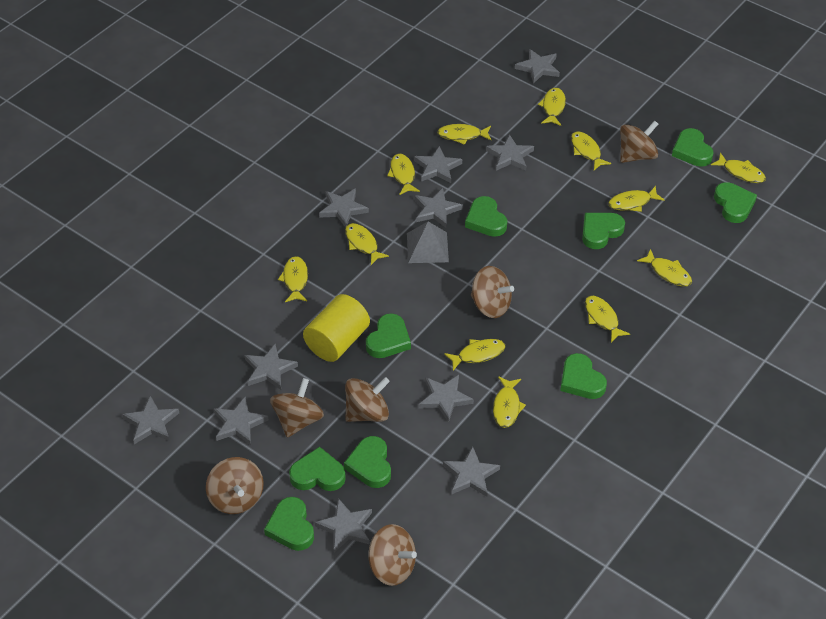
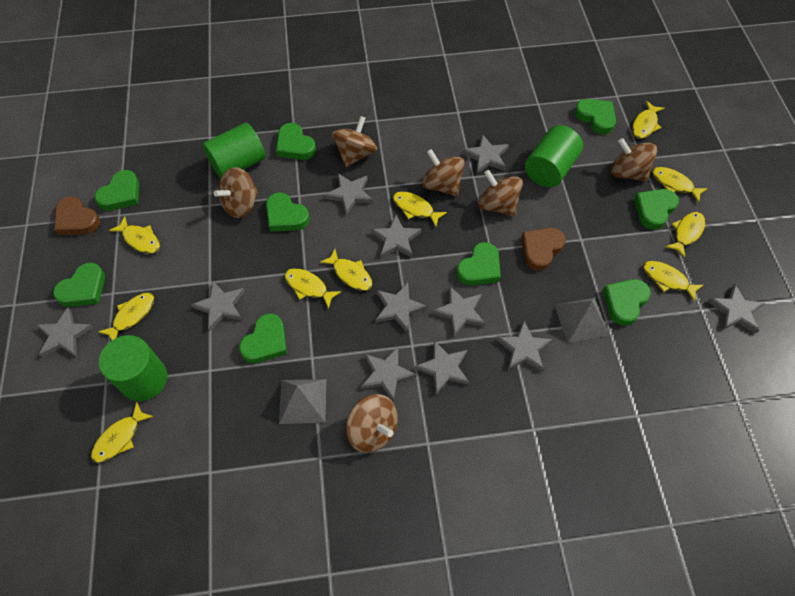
brown heart: none = 0 -> [54,196,100,235] [521,228,566,271] = 2
green cylinder: none = 0 -> [99,335,167,401] [203,123,266,178] [525,125,583,187] = 3
grey pyramid: [407,221,449,263] = 1 -> [279,379,326,424] [554,298,609,343] = 2
yellow cylinder: [303,294,370,362] = 1 -> none = 0
yellow fish: [278,256,308,302] [345,223,389,265] [387,154,420,195] [437,124,492,145] [444,339,506,370] [493,376,526,428] [538,87,566,126] [571,131,611,170] [585,296,630,342] [608,186,664,212] [637,249,692,286] [711,153,766,183] = 12 -> [91,402,154,463] [98,293,154,340] [109,216,160,254] [284,268,341,309] [320,249,373,291] [393,191,447,227] [632,101,664,139] [643,261,703,302] [652,167,708,202] [665,212,705,258] = 10

